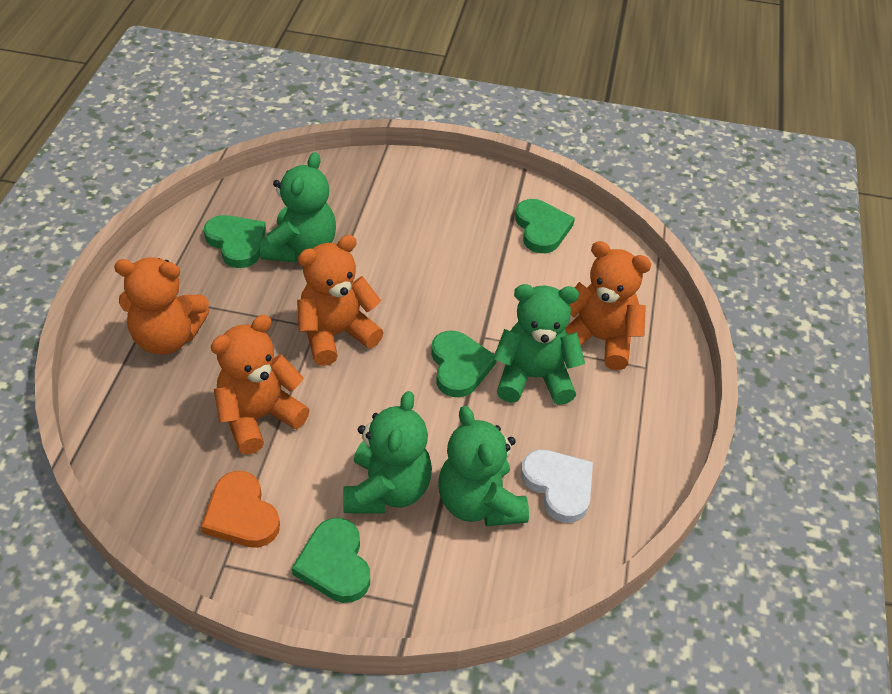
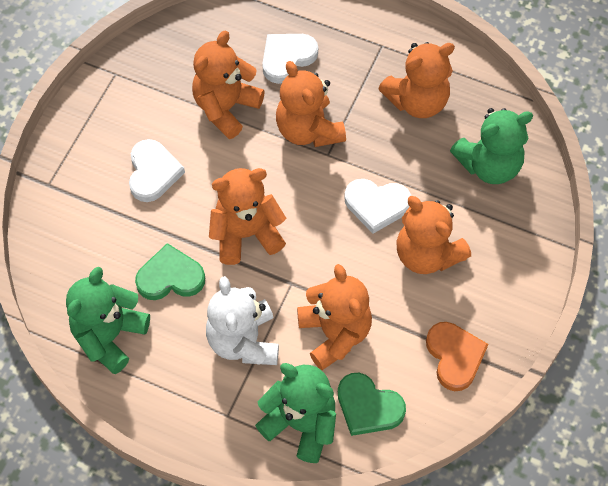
green heart: [204,215,266,268] [292,518,370,603] [431,330,497,397] [515,199,575,253] = 4 -> [135,243,205,300] [338,373,406,436] = 2
green teddy bear: [260,152,336,263] [343,391,432,513] [438,406,529,526] [493,284,585,405] = 4 -> [66,267,150,374] [255,363,336,463] [450,108,533,184] = 3
orange teddy bear: [114,257,210,355] [211,315,310,455] [297,235,384,366] [565,241,651,370] = 4 -> [192,31,265,139] [209,168,286,265] [276,61,346,147] [297,264,372,370] [378,42,455,118] [396,196,471,274] = 6
white heart: [521,450,593,523] = 1 -> [129,139,185,202] [262,34,318,84] [344,179,411,234] = 3
white teddy bear: none = 0 -> [206,276,279,365] = 1

